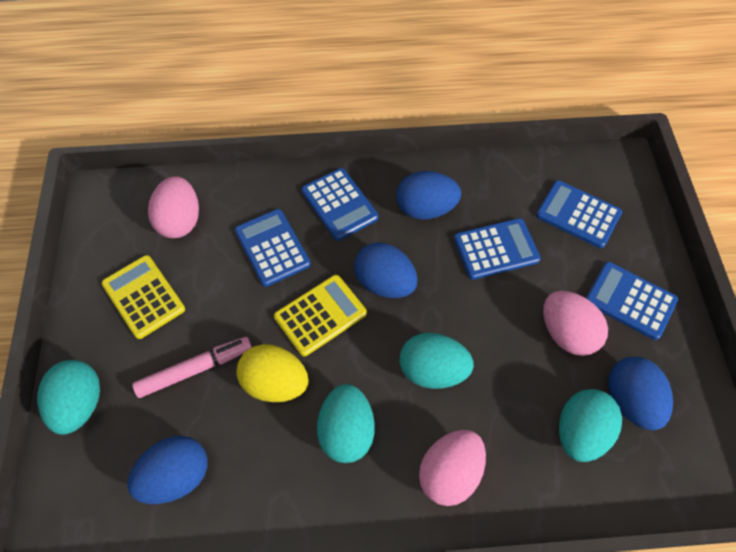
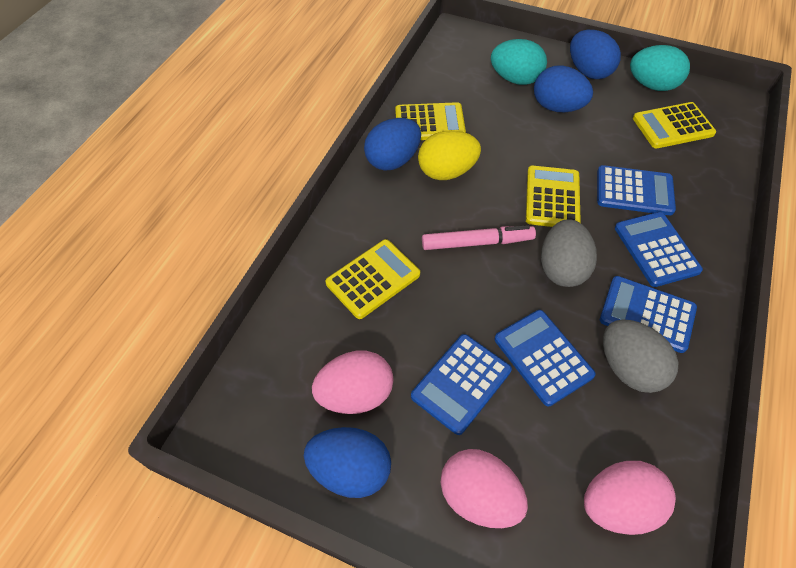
grey egg: none = 0 -> [541,219,597,287] [603,319,678,393] = 2
turquoise egg: [37,360,100,435] [317,384,375,463] [400,333,474,389] [559,389,622,462] = 4 -> [491,39,547,85] [630,45,690,91] = 2
yellow calculator: [101,255,185,339] [274,275,367,356] = 2 -> [325,239,420,319] [395,102,466,140] [526,166,581,227] [633,102,716,148] = 4

